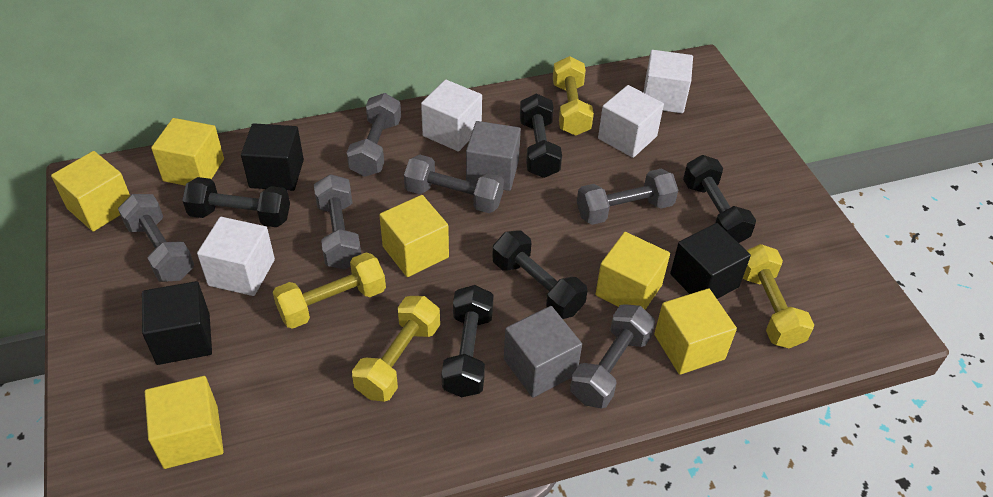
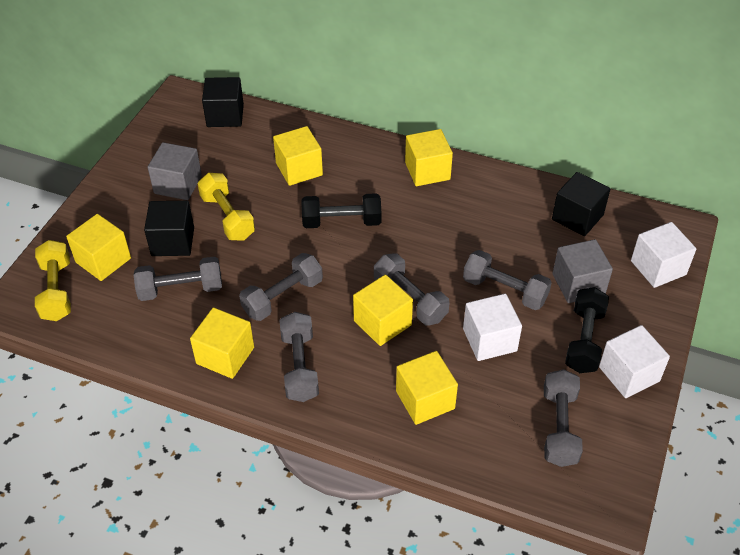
black dumbbell: [182,177,290,227] [441,285,494,397] [492,231,587,319] [520,93,562,178] [683,155,756,243] = 5 -> [301,193,382,228] [565,287,609,373] = 2
white cube: [197,217,275,296] [421,80,482,151] [598,85,664,158] [644,50,693,113] = 4 -> [463,294,522,361] [599,325,670,398] [631,222,696,288] = 3
yellow dumbbell: [273,253,386,329] [352,296,440,402] [553,56,594,136] [743,244,814,348] = 4 -> [35,240,71,321] [197,173,255,240] = 2

